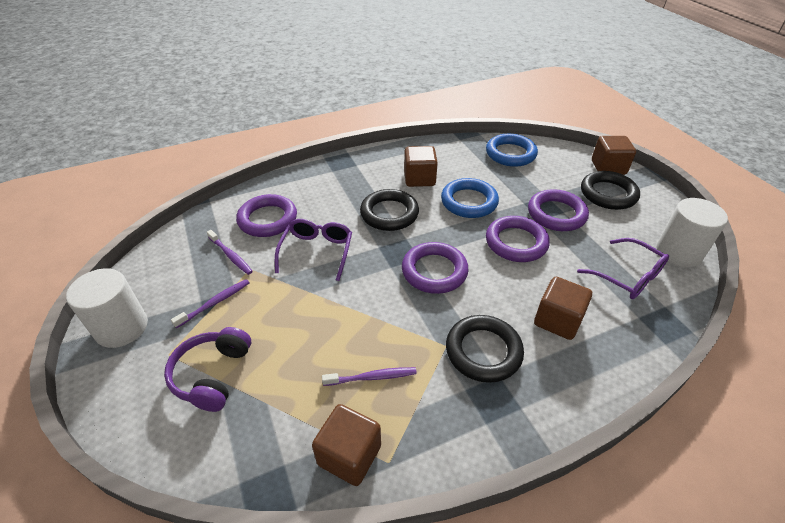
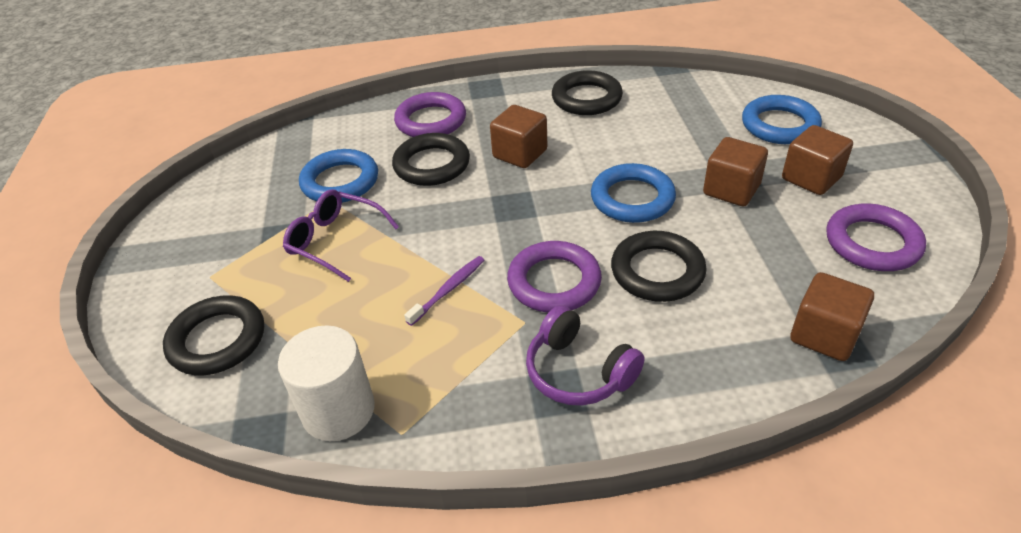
black ring: [360,189,419,231] [446,315,524,383] [581,171,640,210] = 3 -> [163,296,264,375] [392,133,470,186] [552,70,623,115] [611,231,707,302] = 4
blue ring: [441,178,499,218] [486,134,538,167] = 2 -> [299,149,378,203] [591,163,676,223] [742,95,822,144] = 3
purple glasses: [275,219,352,281] [577,238,669,299] = 2 -> [283,189,399,282] = 1
purple ring: [236,194,297,237] [402,242,469,294] [486,216,550,262] [528,189,589,231] = 4 -> [394,92,466,137] [507,241,602,313] [826,203,926,271] = 3
purple toothbrush: [171,279,249,328] [207,230,253,275] [322,367,417,386] = 3 -> [404,256,484,326] = 1
white cylinder: [66,268,148,348] [656,198,728,267] = 2 -> [278,325,375,441] = 1

